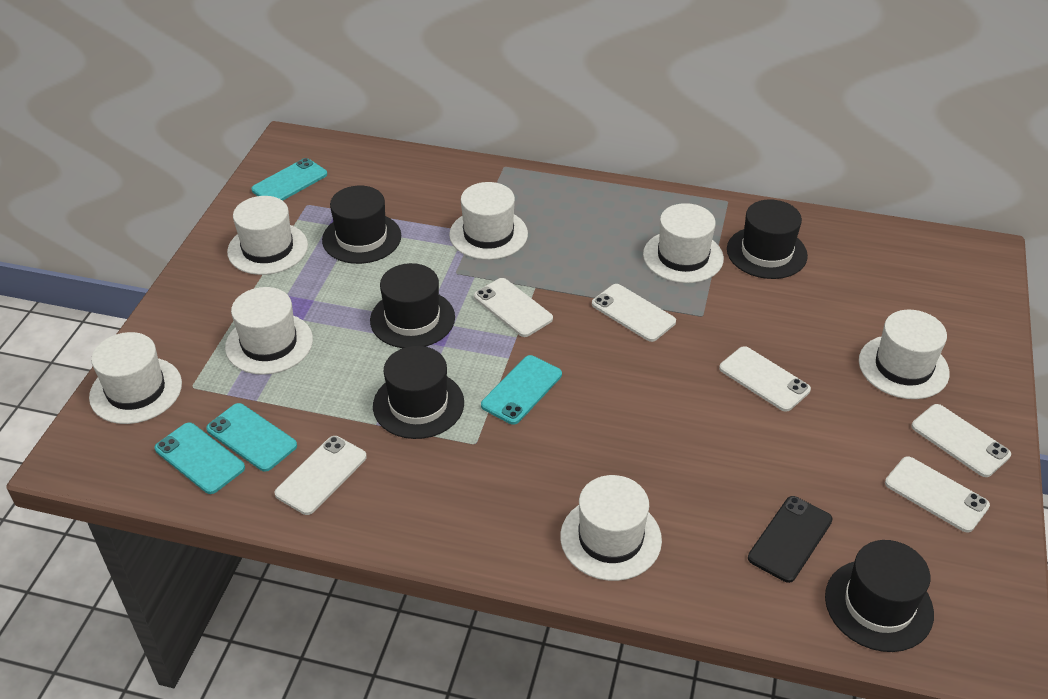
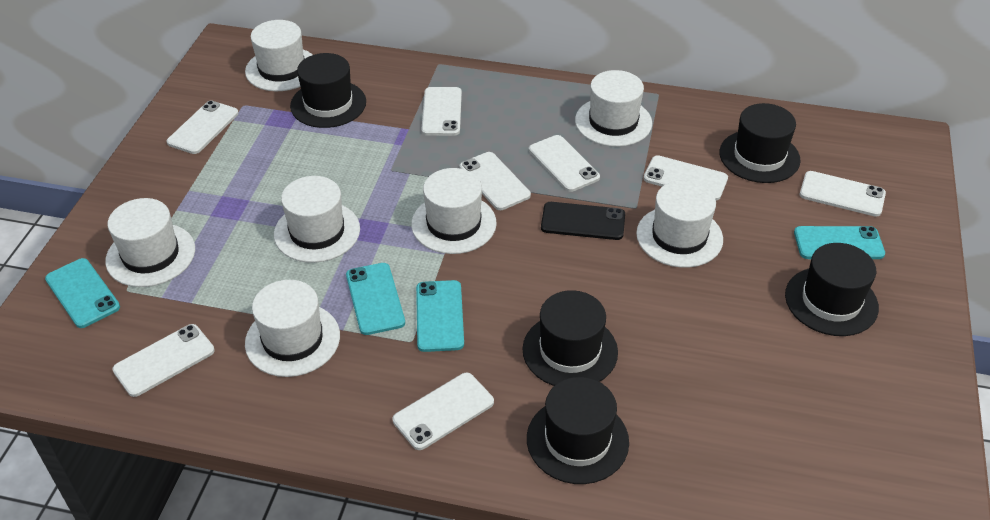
white phone: [274,436,367,515] [474,278,553,337] [592,284,676,342] [719,346,811,412] [885,456,990,533] [911,404,1011,477] = 6 -> [112,324,215,397] [166,101,239,154] [393,373,494,450] [421,87,462,136] [460,152,531,210] [529,135,600,192] [643,155,728,201] [800,171,886,217] = 8

